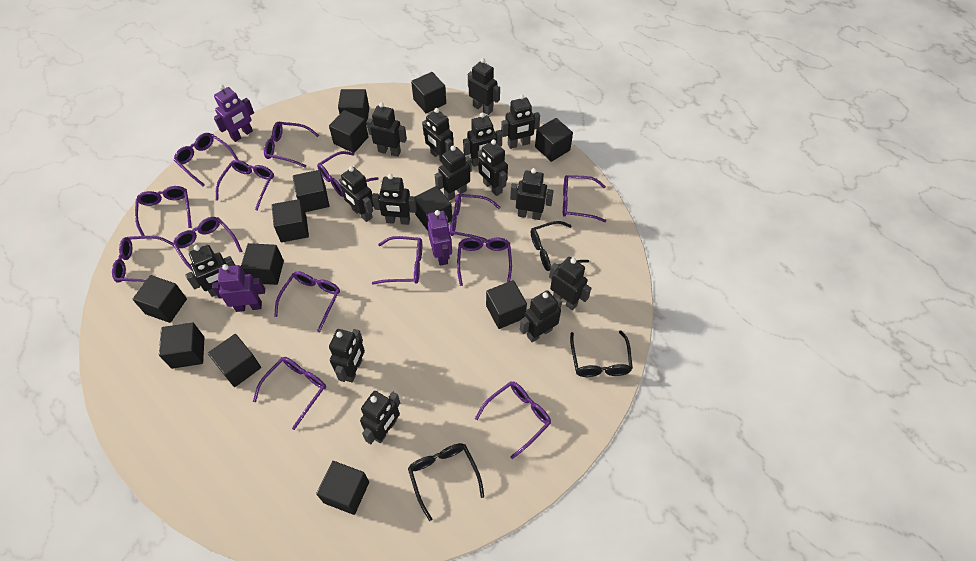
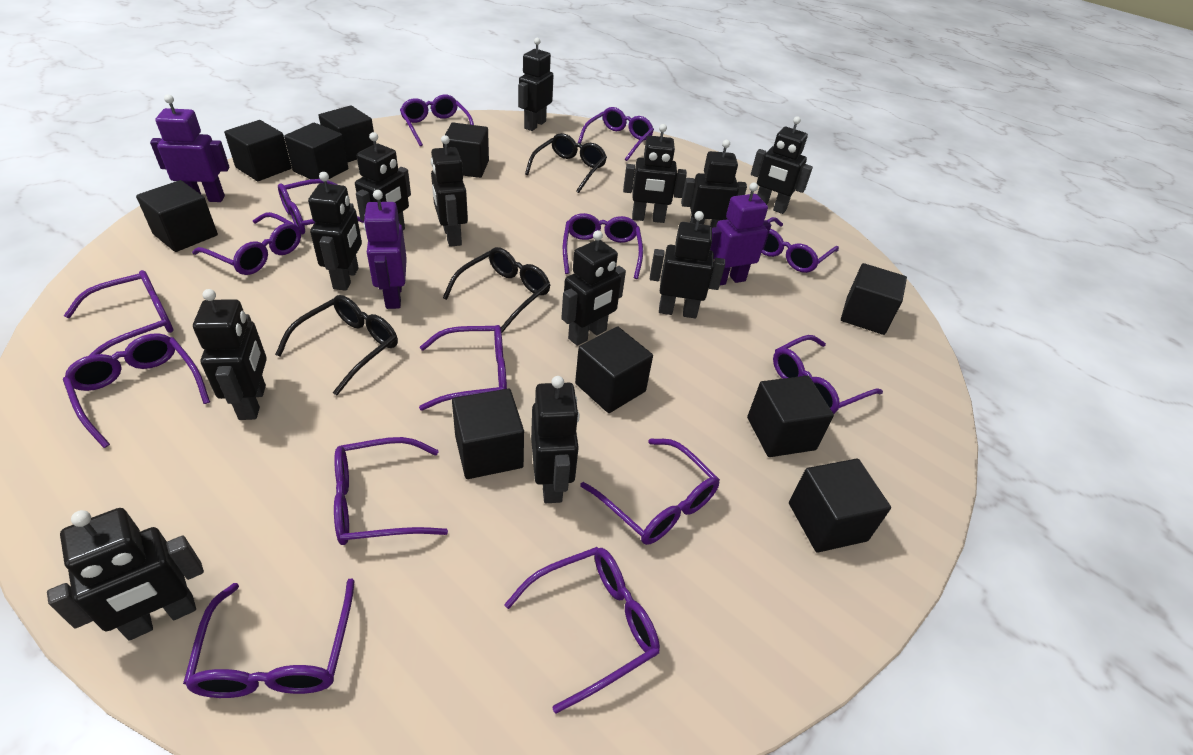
black cube: [132,275,187,323] [159,323,204,369] [208,334,261,387] [241,243,284,285] [272,199,309,242] [293,170,330,212] [316,461,369,515] [329,110,369,153] [338,89,369,125] [411,72,446,113] [415,186,452,231] [486,280,527,329] [535,118,573,162] = 13 -> [136,180,218,252] [224,120,292,181] [284,123,348,180] [319,105,374,163] [443,123,489,178] [452,388,524,479] [575,326,653,413] [747,376,834,457] [789,459,891,553] [841,263,907,335] = 10
black robot: [185,245,235,297] [329,329,365,382] [339,166,374,222] [360,391,400,444] [366,102,407,157] [372,174,417,225] [422,108,454,162] [435,146,472,201] [463,112,502,167] [468,58,500,115] [477,139,508,196] [501,94,540,149] [510,168,554,220] [520,290,562,343] [549,257,591,310] = 15 -> [47,508,204,641] [193,289,267,420] [308,172,362,291] [355,132,411,230] [431,135,468,247] [518,38,554,131] [531,376,579,503] [561,230,626,346] [623,124,687,223] [650,211,725,319] [681,140,747,228] [751,116,813,214] = 12

